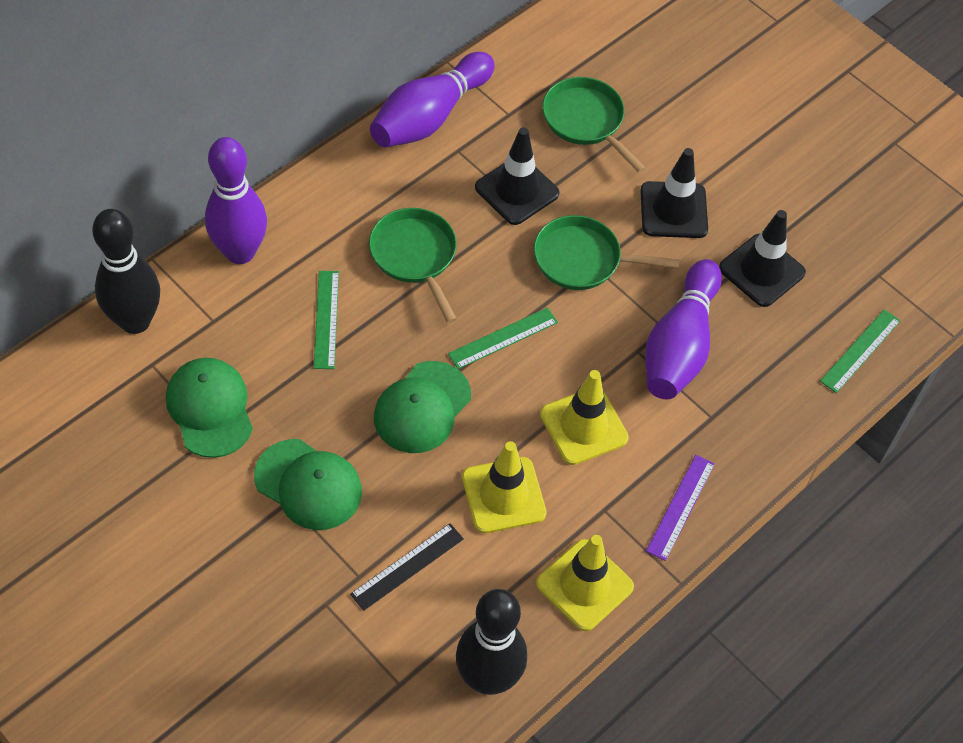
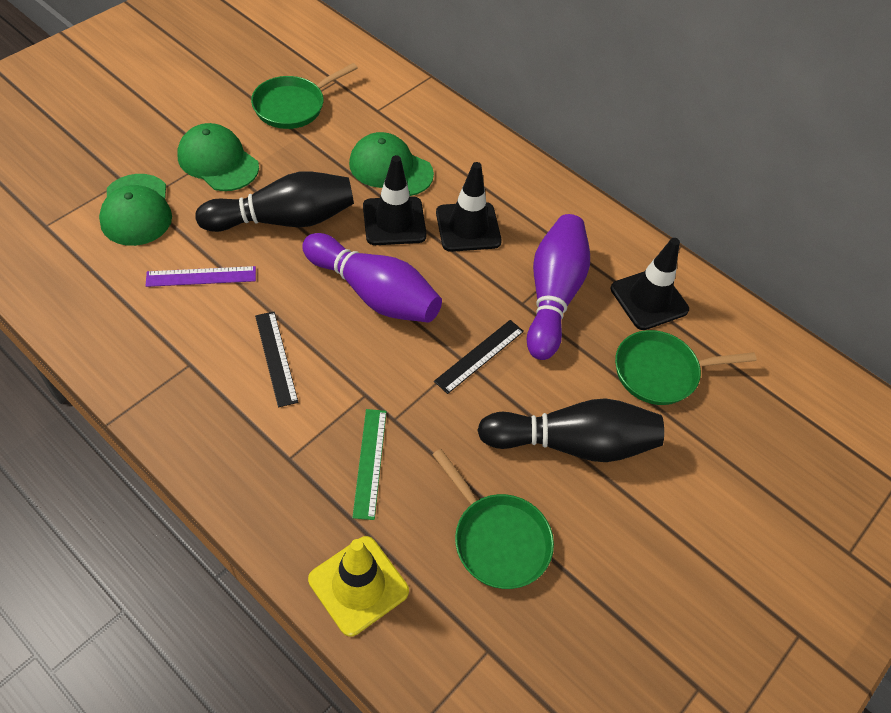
black ruler: [350,523,464,611] = 1 -> [255,312,298,407] [434,320,524,394] = 2
green ruler: [314,271,339,369] [448,307,558,369] [820,309,901,393] = 3 -> [352,409,387,520] = 1
purple bowling pin: [205,137,267,264] [370,52,495,148] [645,259,722,399] = 3 -> [302,233,442,323] [527,214,590,360] = 2
yellow traffic cone: [462,441,547,533] [536,535,634,631] [540,370,629,465] = 3 -> [308,536,409,637] = 1

